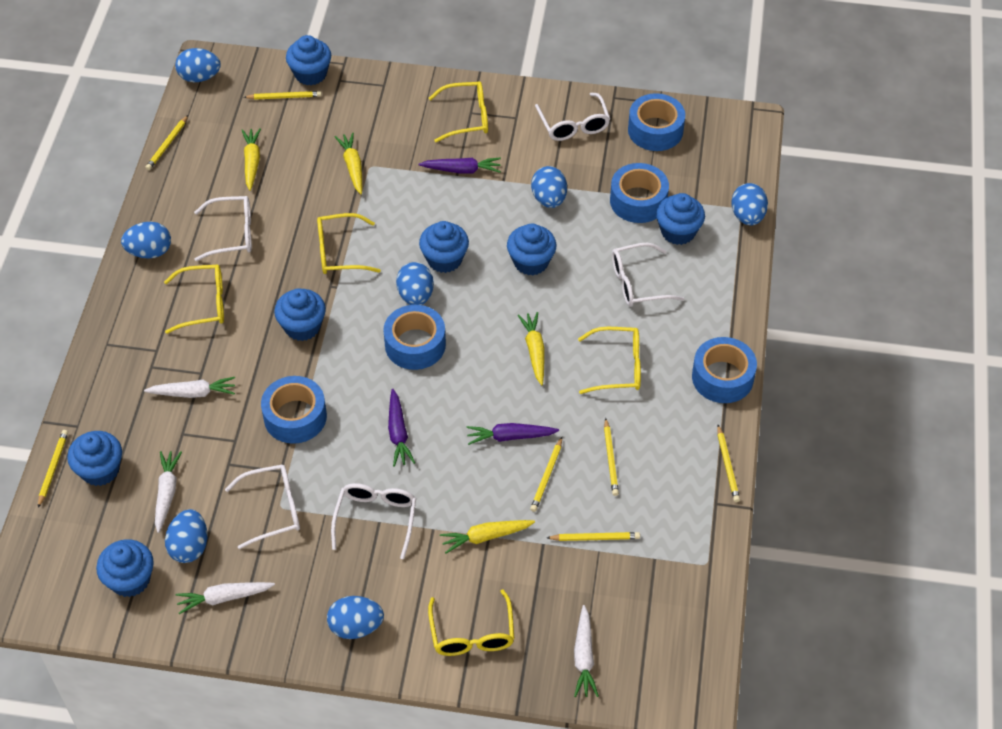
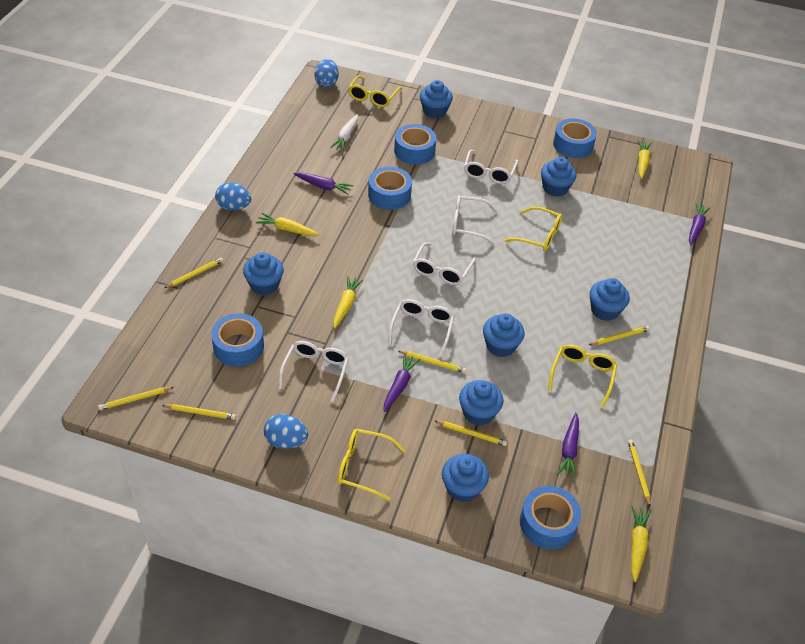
blue egg: [121,222,171,259] [165,509,207,563] [175,48,221,82] [327,596,384,639] [396,262,434,305] [531,166,567,208] [731,183,768,225] = 7 -> [215,183,251,211] [264,414,308,449] [314,59,339,88] = 3
purple carrot: [388,389,415,467] [419,158,501,174] [466,423,559,445] = 3 -> [293,172,354,195] [384,354,421,412] [557,413,579,479] [689,203,711,245] = 4
white carrot: [144,377,235,398] [155,451,182,533] [176,582,275,614] [574,605,599,697] = 4 -> [330,114,358,151] = 1
yellow glasses: [164,265,224,334] [317,213,381,274] [428,589,514,656] [429,81,488,143] [578,327,641,394] = 5 -> [338,429,405,500] [348,75,402,107] [504,206,562,252] [548,345,617,407] = 4

